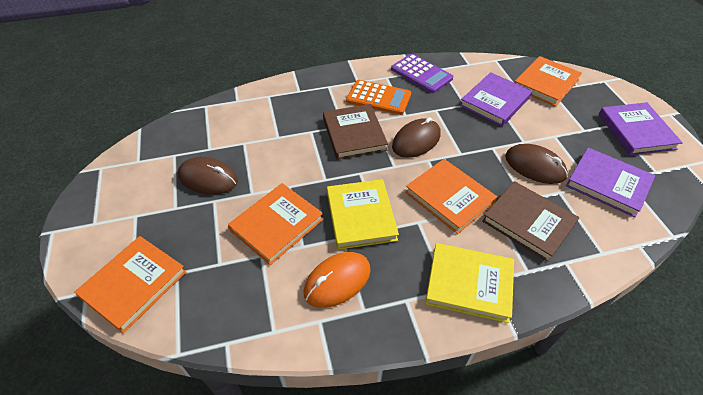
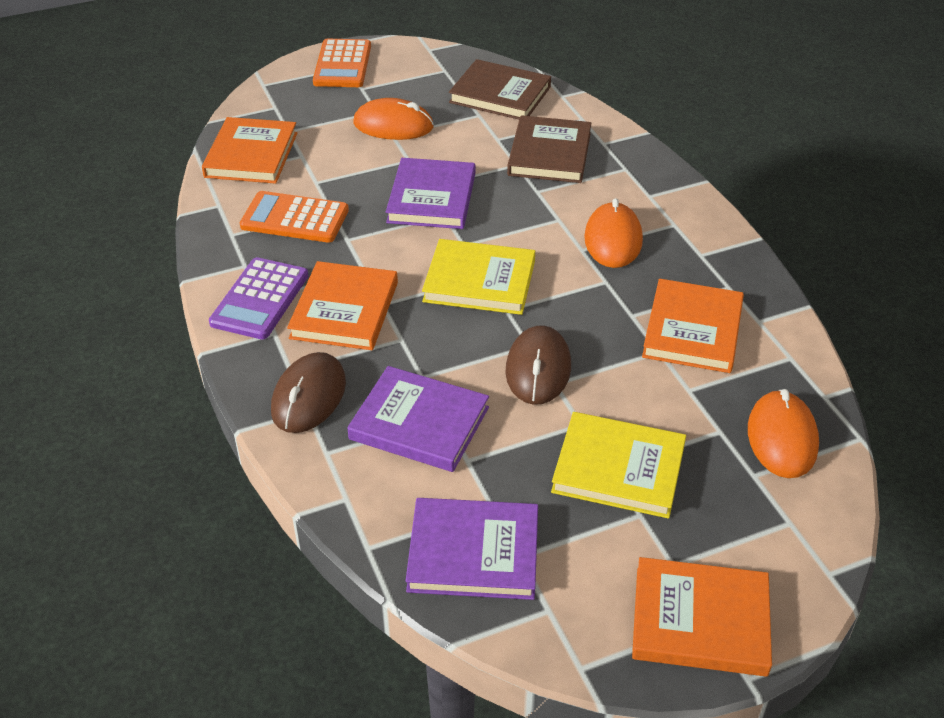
brown mouse: [178,157,238,195] [392,117,441,158] [505,144,568,184] = 3 -> [271,352,346,433] [506,325,571,405] = 2
orange calculator: [346,80,411,115] = 1 -> [240,191,349,243] [313,39,371,87] = 2
orange mouse: [304,252,371,308] = 1 -> [353,98,434,140] [584,198,643,268] [748,389,819,478] = 3

